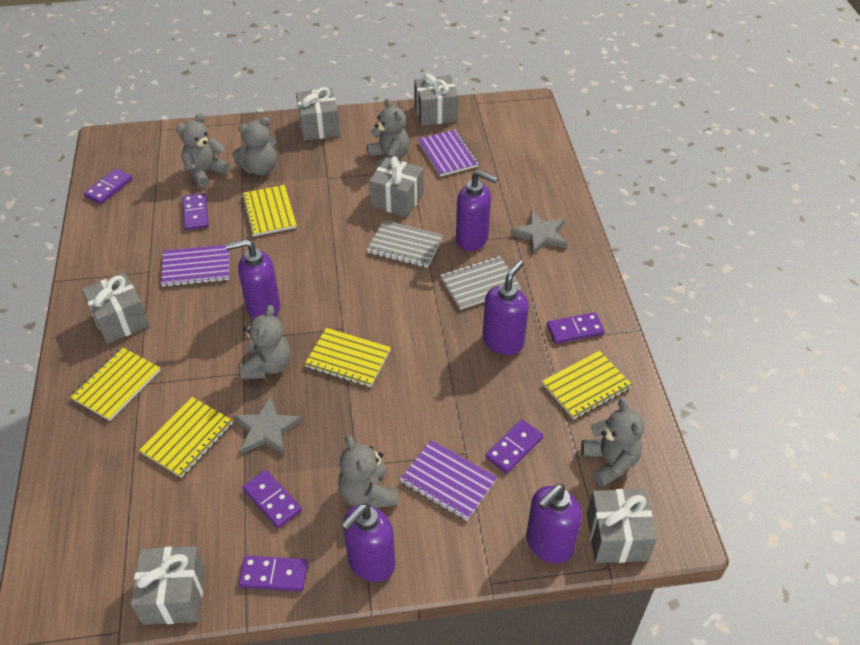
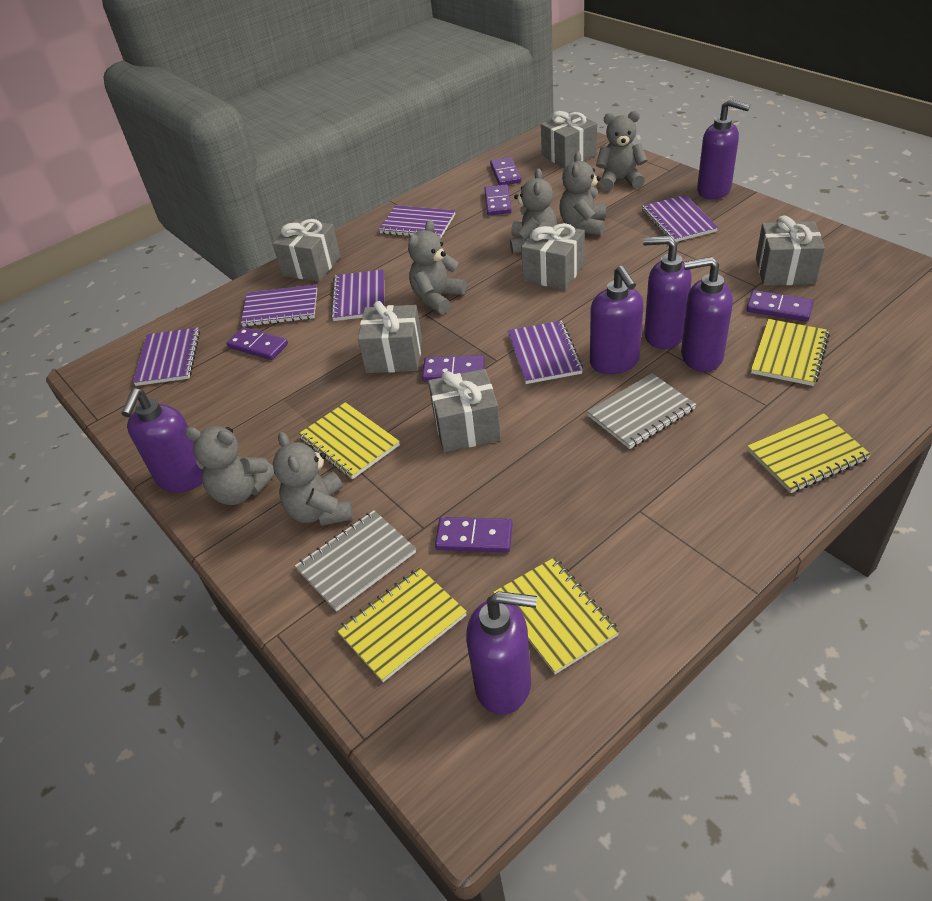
grey star: [233,396,302,454] [510,211,567,255] = 2 -> none = 0
purple notebook: [161,245,229,287] [400,440,497,521] [418,130,479,177] = 3 -> [133,327,200,386] [241,284,317,327] [331,269,385,321] [379,205,455,239] [508,320,583,384] [642,195,718,242] = 6
purple soap dispenser: [225,239,280,319] [341,503,395,582] [456,170,498,251] [482,260,529,355] [526,484,582,564] = 5 -> [121,388,203,492] [466,591,537,715] [590,266,643,374] [643,236,692,349] [681,257,733,372] [697,99,750,199] = 6

